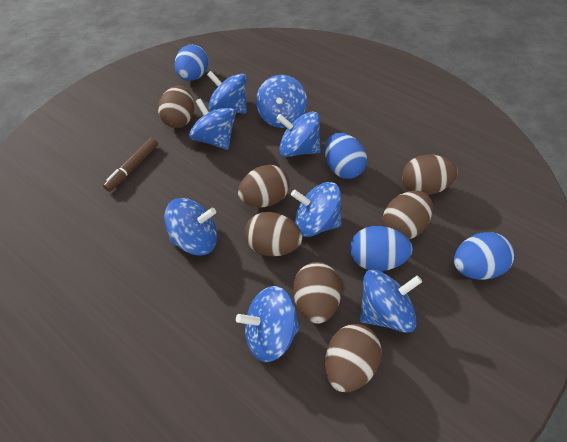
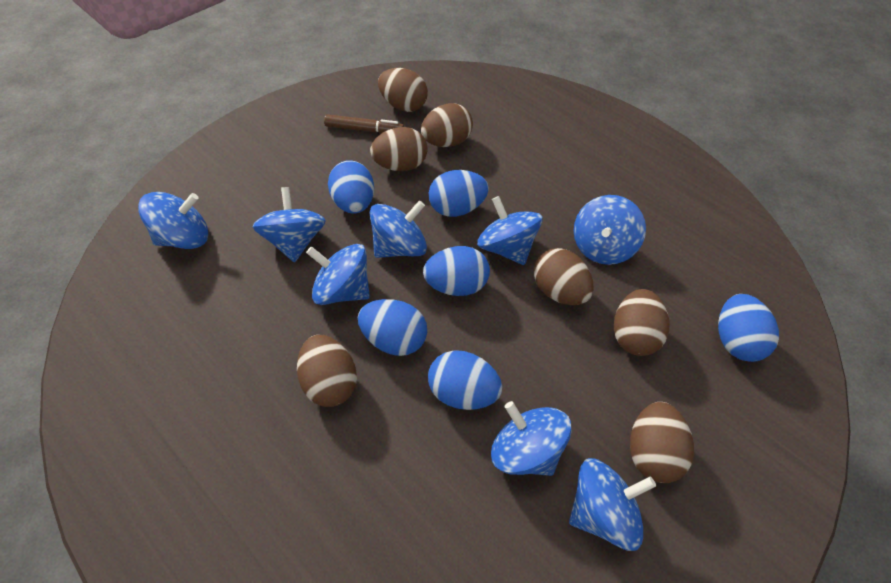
blue egg: [175,45,208,81] [325,133,367,179] [350,226,413,271] [454,232,514,280] = 4 -> [328,160,374,214] [358,299,427,356] [423,246,490,296] [428,350,502,410] [429,170,489,217] [718,294,779,362] = 6

